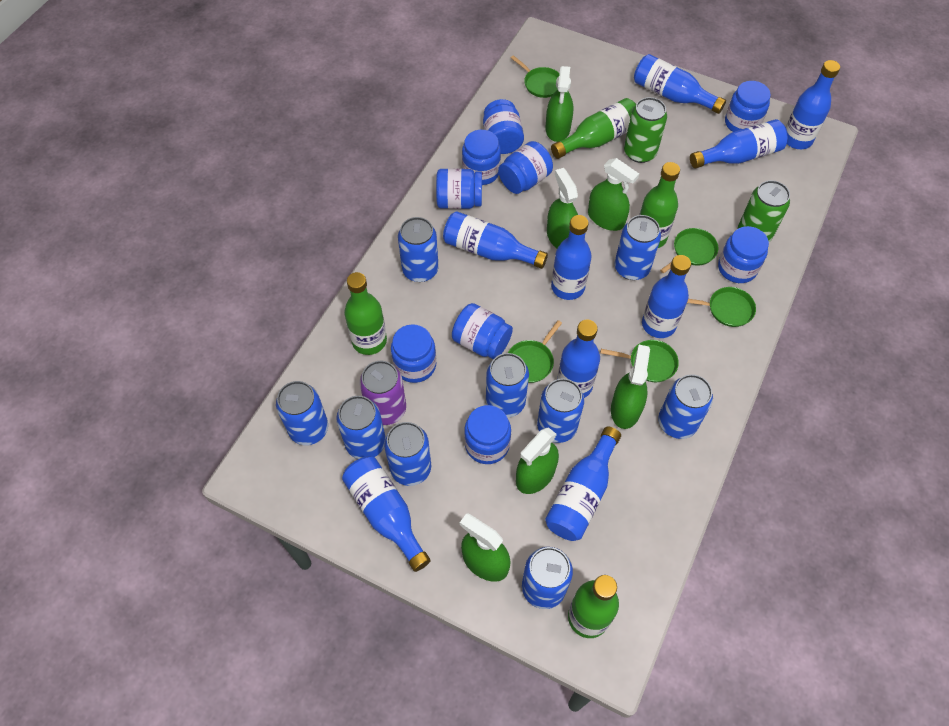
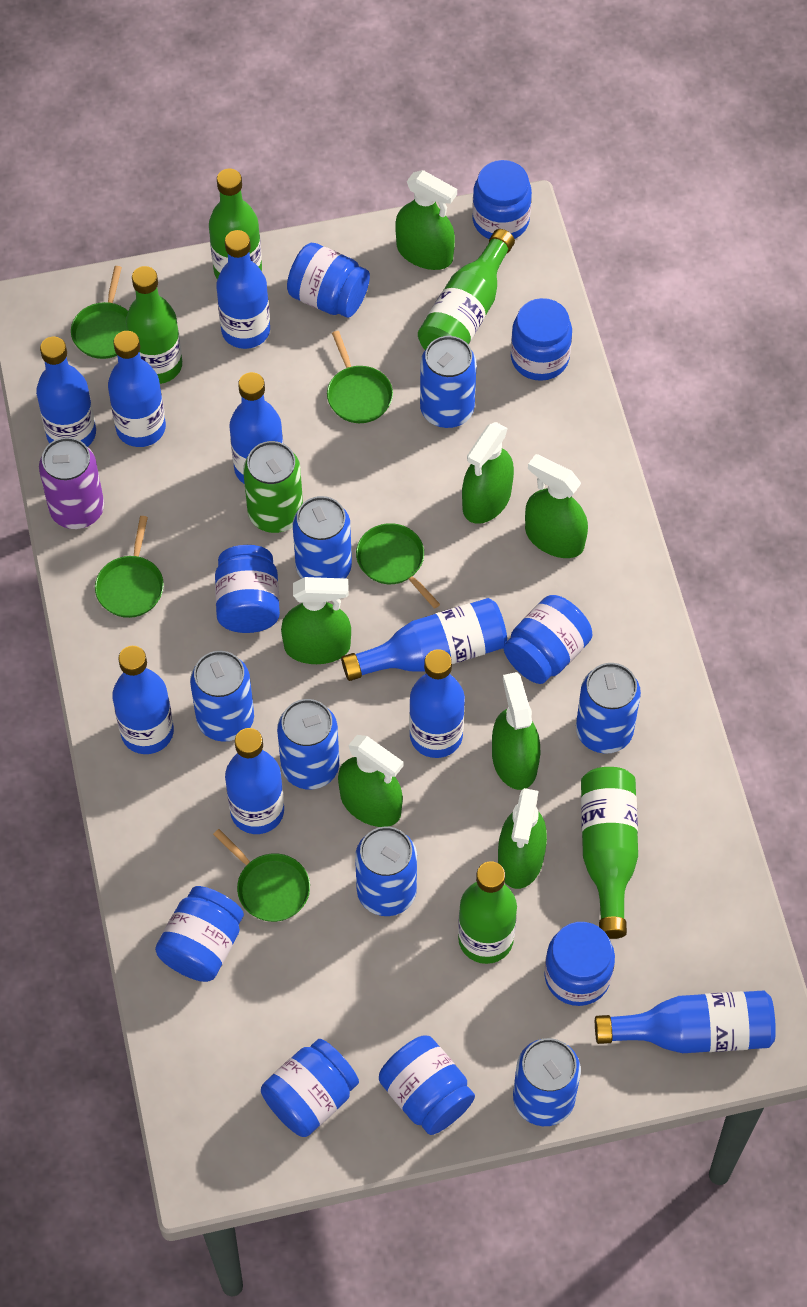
blue can: [276,381,328,445] [336,396,386,459] [384,422,431,486] [398,217,439,282] [486,353,529,418] [522,547,573,609] [537,378,584,443] [615,215,661,280] [658,374,713,439] = 9 -> [190,651,254,742] [277,699,339,789] [293,496,352,579] [355,826,417,916] [420,336,477,428] [513,1038,581,1126] [576,663,641,754] = 7
green bottle: [344,272,387,355] [551,98,636,159] [568,575,619,638] [639,162,680,248] = 4 -> [126,266,182,384] [209,169,262,279] [418,229,515,350] [458,861,517,964] [581,767,638,939] = 5
green can: [624,97,667,163] [738,180,790,242] = 2 -> [243,441,303,533] = 1
green spray bottle: [460,514,511,582] [516,427,559,494] [546,66,573,142] [547,168,578,248] [588,158,639,231] [611,345,650,429] = 6 -> [281,577,351,664] [338,735,404,827] [395,170,457,270] [462,422,514,524] [492,672,540,790] [498,788,547,889] [525,454,588,558] = 7

